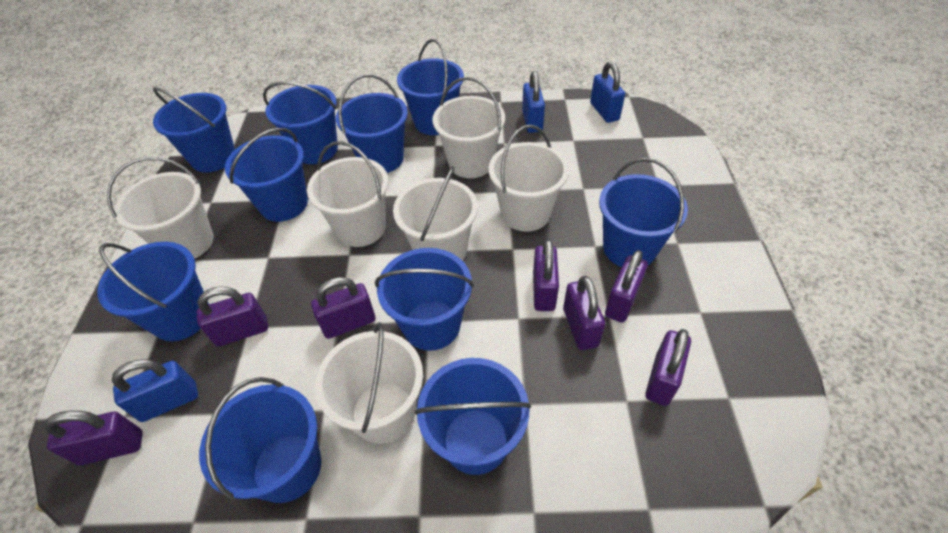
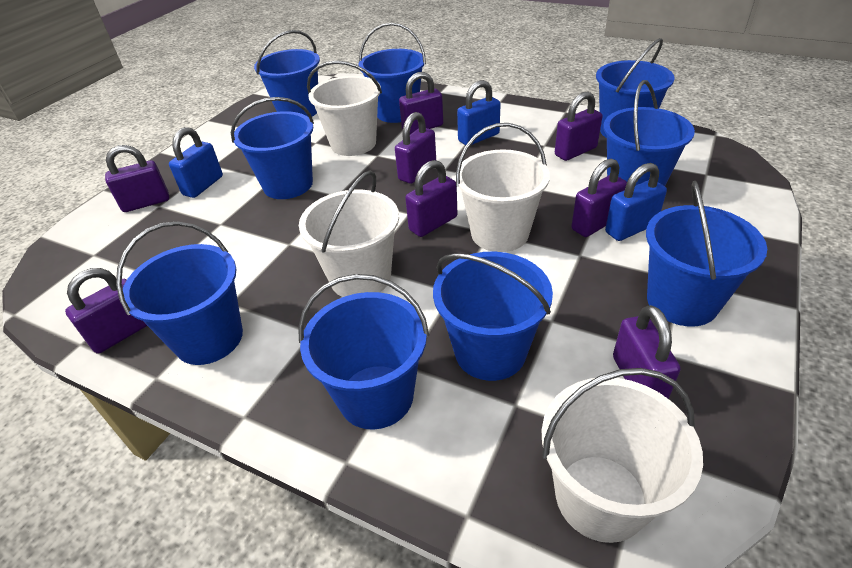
blue bucket: [97,242,209,341] [153,87,235,172] [199,377,321,503] [225,128,308,222] [263,82,338,164] [336,74,408,173] [375,248,474,351] [397,39,464,135] [415,358,531,475] [599,158,688,267] = 10 -> [116,221,243,365] [231,97,314,199] [254,30,320,117] [298,274,429,429] [359,23,426,123] [433,252,553,381] [596,38,675,138] [603,80,695,186] [646,181,767,327] = 9
purple padlock: [44,411,143,465] [197,286,268,347] [311,277,376,339] [533,239,559,311] [563,276,605,350] [605,250,648,323] [645,329,691,406] = 7 -> [65,268,147,354] [105,145,169,212] [395,112,436,184] [399,72,443,134] [405,160,457,237] [555,92,603,161] [571,158,627,237] [613,305,681,399] = 8
white bucket: [107,157,214,259] [307,141,389,247] [315,322,423,444] [393,166,478,261] [433,77,505,178] [488,125,569,232] = 6 -> [299,170,399,297] [307,61,382,156] [455,123,550,252] [542,368,703,543] = 4

